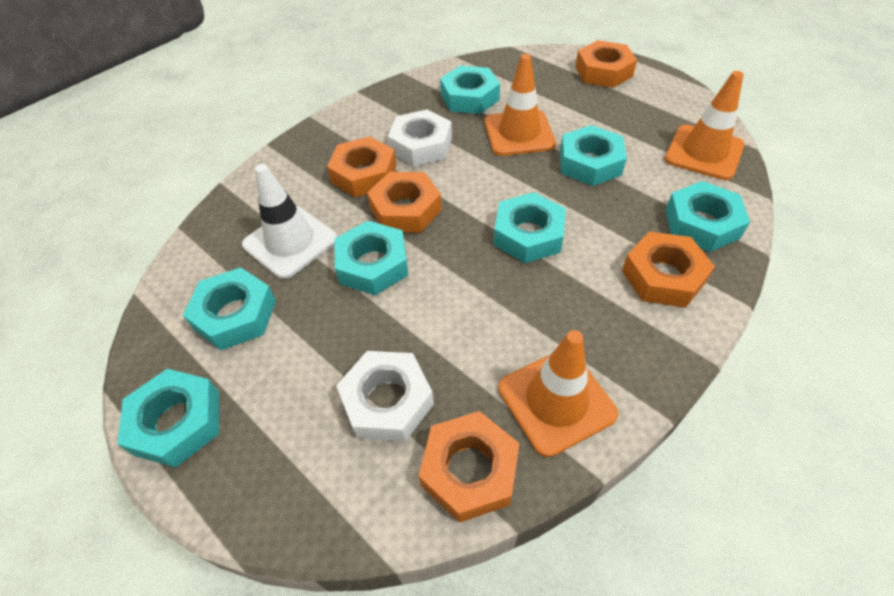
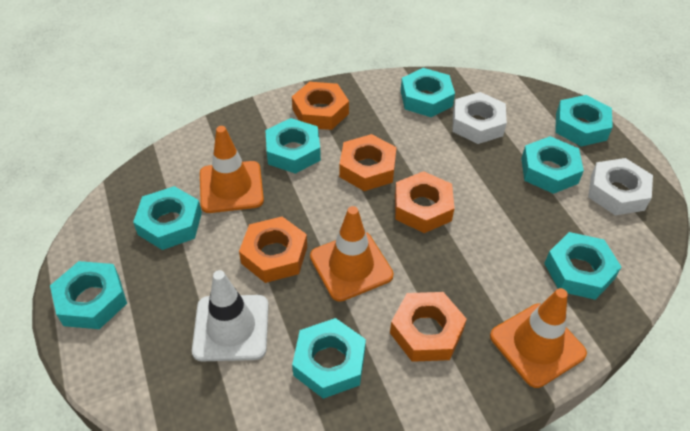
turquoise nut: [118,369,219,468] [183,267,276,350] [334,221,408,295] [440,65,500,114] [494,192,566,263] [560,125,627,186] [665,181,750,252] = 7 -> [50,261,127,329] [133,186,202,250] [265,118,321,174] [292,318,366,399] [401,68,455,117] [521,136,584,194] [544,232,621,300] [555,95,613,147] = 8

